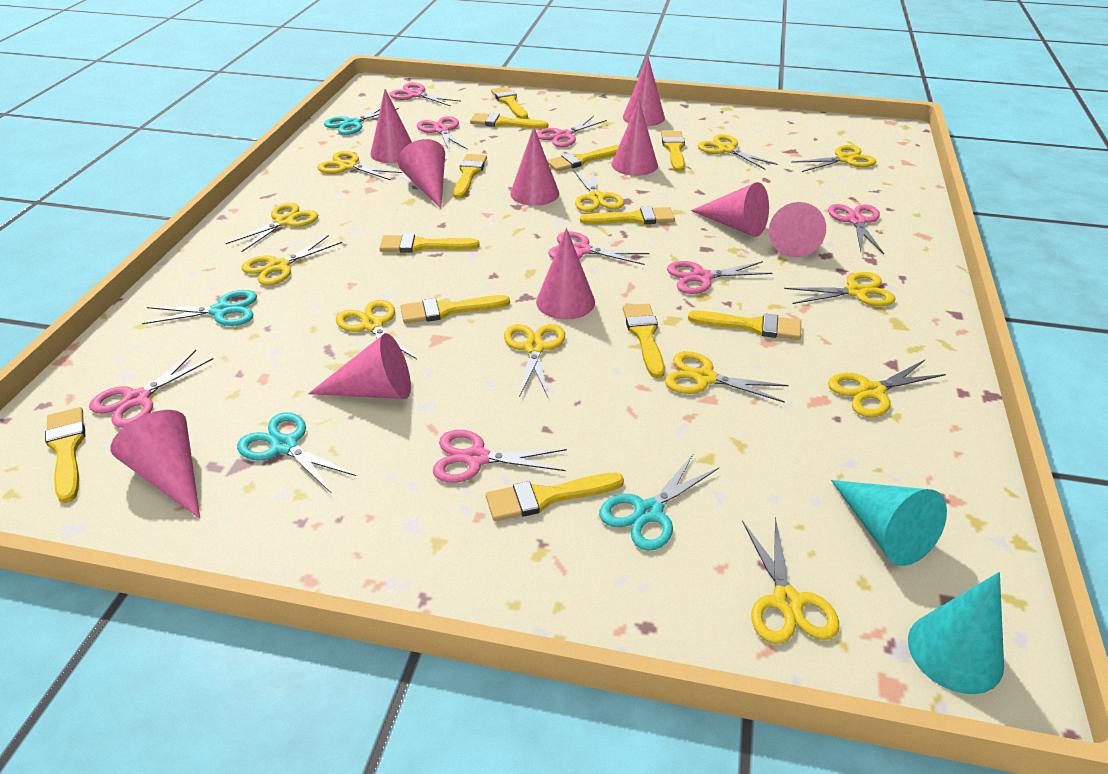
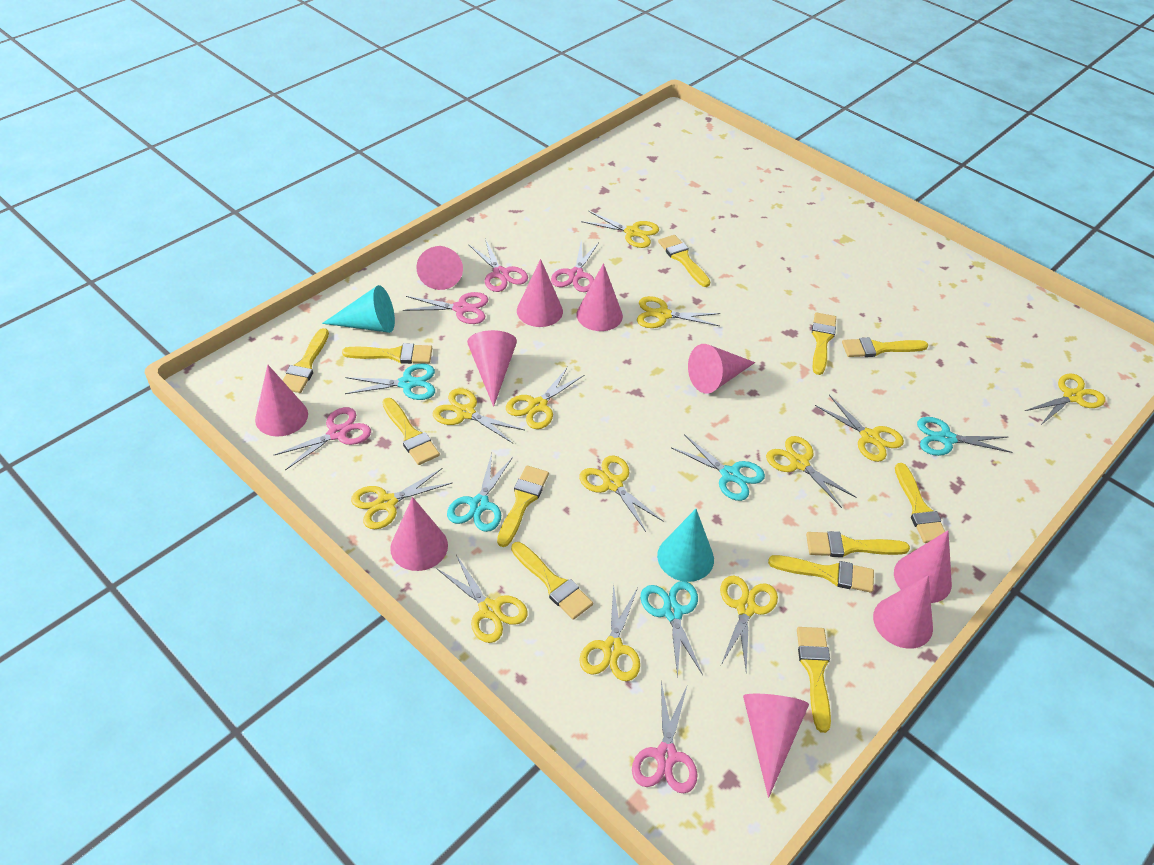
pink scissors: [89,350,213,428] [389,83,460,106] [417,116,468,150] [433,430,567,483] [537,116,607,147] [548,231,650,265] [667,261,772,294] [828,204,884,254] = 8 -> [274,407,371,470] [403,292,488,324] [468,239,528,292] [551,240,599,292] [632,682,698,793] = 5
turquoise scissors: [142,290,257,326] [237,412,356,494] [324,107,399,135] [599,453,719,551] = 4 -> [345,363,435,400] [447,453,513,532] [640,581,703,678] [671,434,765,501] [917,417,1013,456] = 5

